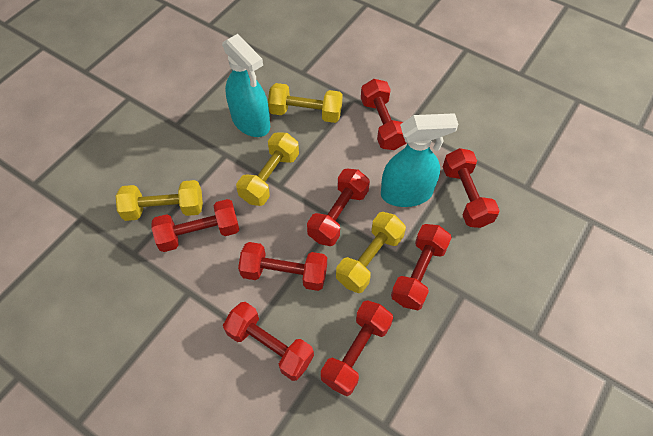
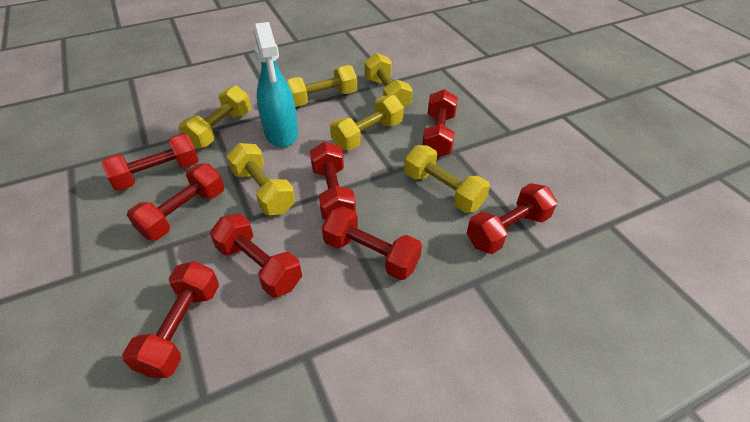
turquoise spray bottle: [222,34,270,137] [381,113,458,207] = 2 -> [254,22,298,147] = 1
yellow dumbbell: [116,180,203,221] [236,132,299,206] [268,83,343,123] [336,212,406,293] = 4 -> [178,86,251,149] [227,143,295,215] [286,65,357,107] [330,95,404,150] [364,53,413,108] [404,145,490,213] = 6

